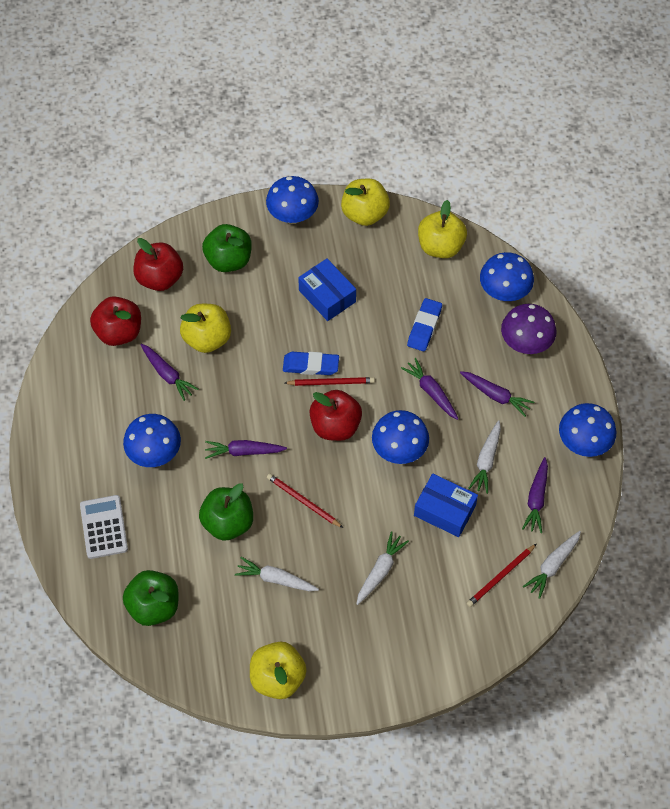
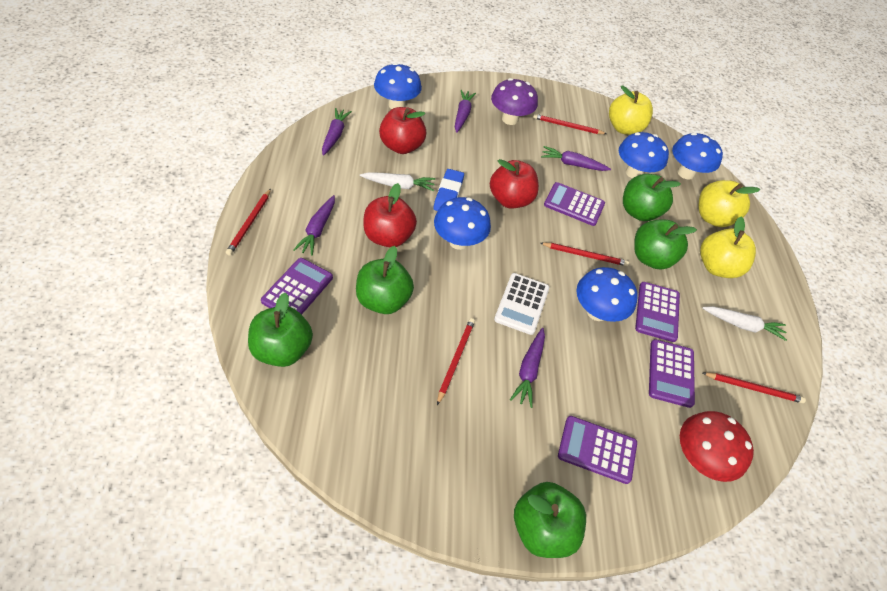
blue box: [298,258,356,321] [414,474,478,537] = 2 -> none = 0
blue eraser: [283,352,339,375] [407,298,442,352] = 2 -> [433,169,464,211] = 1
green apple: [123,570,179,626] [199,483,253,541] [202,224,252,272] = 3 -> [248,293,313,367] [356,246,414,314] [514,482,586,558] [623,174,681,221] [634,220,697,270] = 5
purple calculator: none = 0 -> [261,258,333,315] [544,182,605,226] [558,416,637,484] [635,282,680,342] [649,339,695,408] = 5
red mushroom: none = 0 -> [680,411,754,482] = 1
red pencil: [267,473,343,528] [285,377,375,386] [467,544,536,607] = 3 -> [226,189,271,255] [437,318,475,405] [533,114,606,134] [540,243,629,266] [703,372,806,403] = 5
white carrot: [235,557,319,591] [356,531,409,605] [469,420,501,494] [523,531,581,599] = 4 -> [360,172,435,191] [702,306,787,341] = 2
yellow apple: [180,304,231,353] [250,642,307,699] [341,179,390,226] [418,200,467,258] = 4 -> [609,86,653,135] [699,180,760,227] [700,217,756,278] = 3

